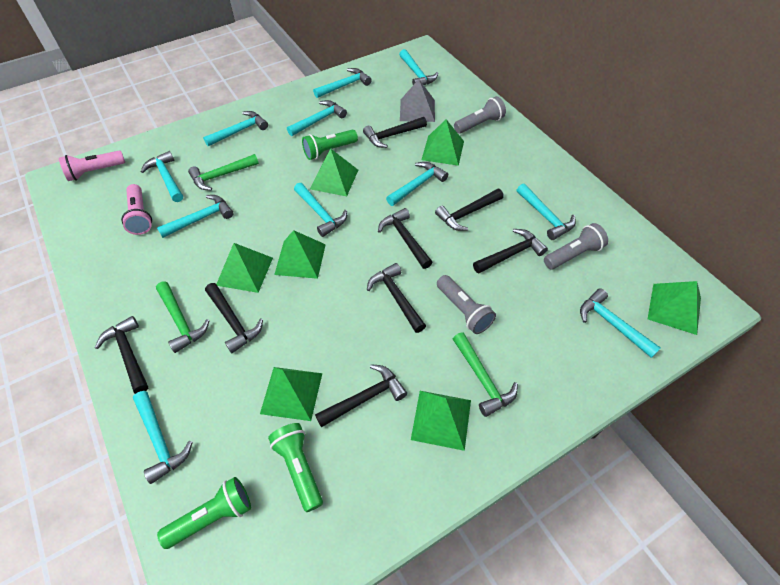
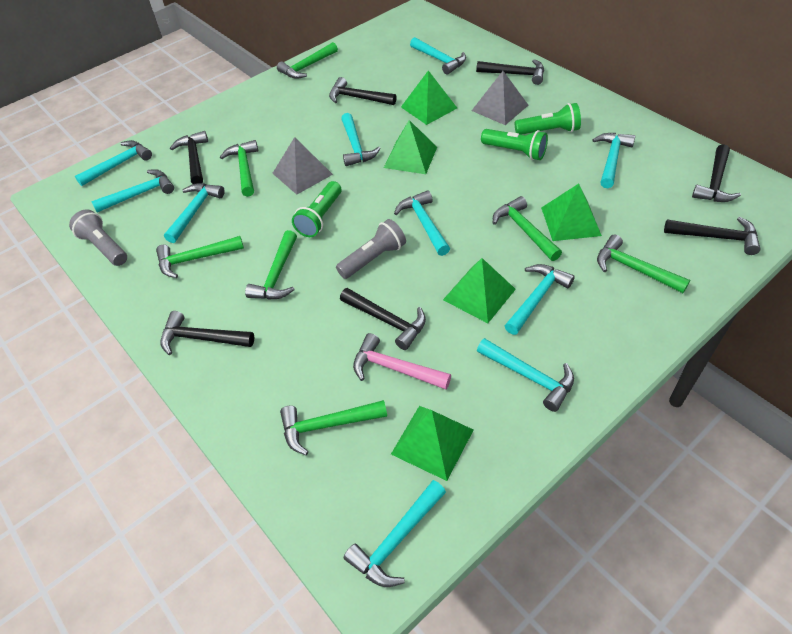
black hammer: [95,316,148,394] [205,283,263,353] [315,364,407,428] [363,117,427,148] [367,263,426,333] [378,208,433,269] [435,189,504,231] [473,229,548,274] = 8 -> [160,311,254,355] [170,131,208,184] [329,77,396,105] [340,288,426,350] [476,59,544,85] [664,217,761,255] [692,144,741,202] = 7
green hammer: [156,282,210,353] [188,154,259,190] [453,332,518,417] = 3 -> [156,236,244,278] [220,140,258,197] [245,230,297,300] [277,42,338,79] [280,400,387,455] [493,196,562,261] [597,234,690,293] = 7
green pyramid: [217,243,273,293] [260,367,322,421] [274,230,326,279] [310,148,358,196] [411,391,471,451] [421,119,464,166] [648,281,701,335] = 7 -> [384,120,437,174] [391,406,473,481] [401,71,457,125] [443,258,516,323] [541,184,602,241] = 5
grey flashlight: [437,275,496,334] [454,96,506,134] [544,223,608,269] = 3 -> [69,209,127,266] [336,219,406,279] = 2
grey pyramid: [400,79,435,122] = 1 -> [272,137,333,195] [472,71,529,125] = 2
pink flashlight: [59,151,125,181] [121,184,152,235] = 2 -> none = 0
pink hammer: none = 0 -> [353,333,451,390] = 1
turquoise hammer: [133,391,193,484] [141,151,183,202] [157,195,233,238] [203,111,268,146] [287,100,347,136] [294,183,347,237] [313,68,372,98] [386,162,448,206] [399,49,438,85] [517,183,576,240] [580,288,661,358] = 11 -> [75,140,152,186] [91,169,174,212] [164,183,225,243] [341,113,381,166] [344,480,446,587] [394,190,450,256] [410,37,466,75] [477,338,574,412] [505,264,575,335] [593,133,635,188] = 10

